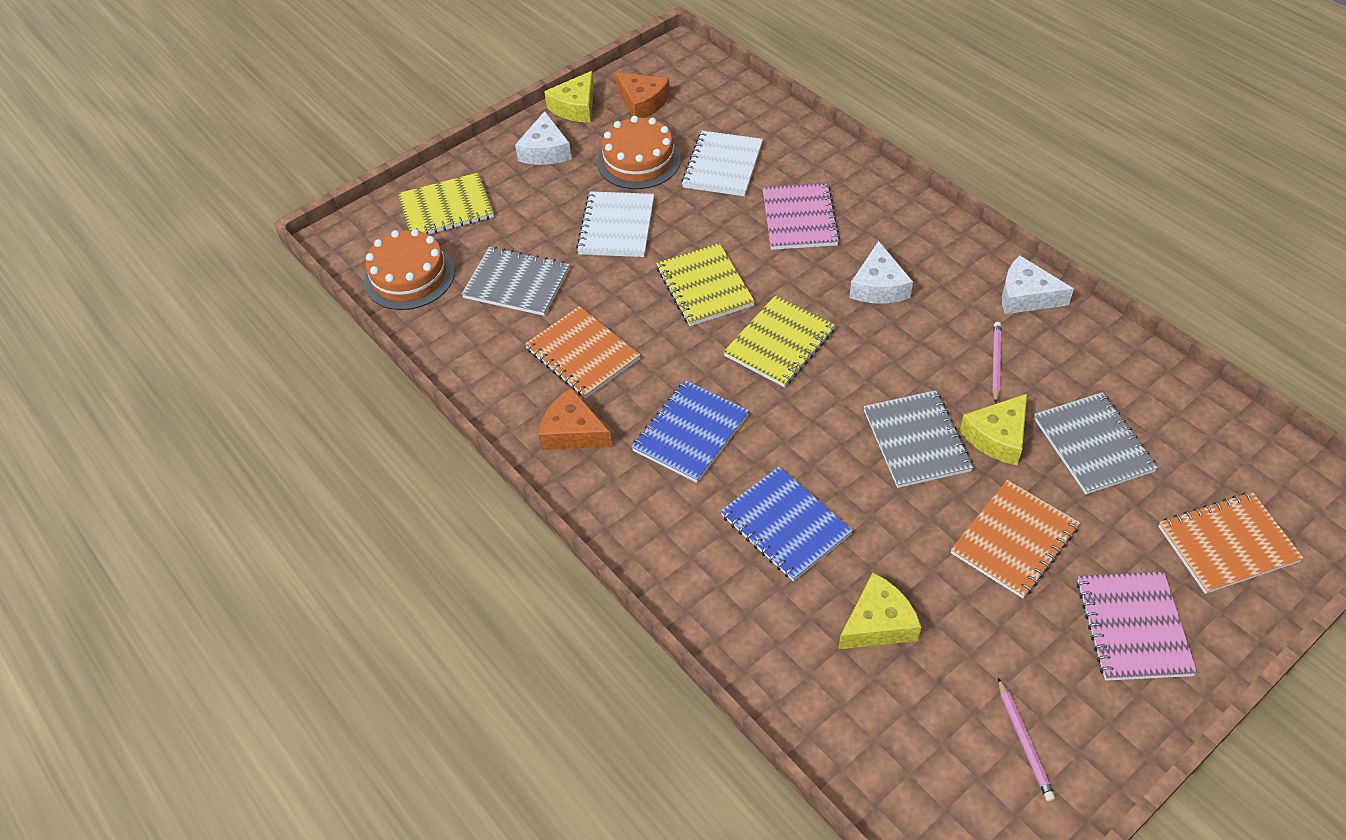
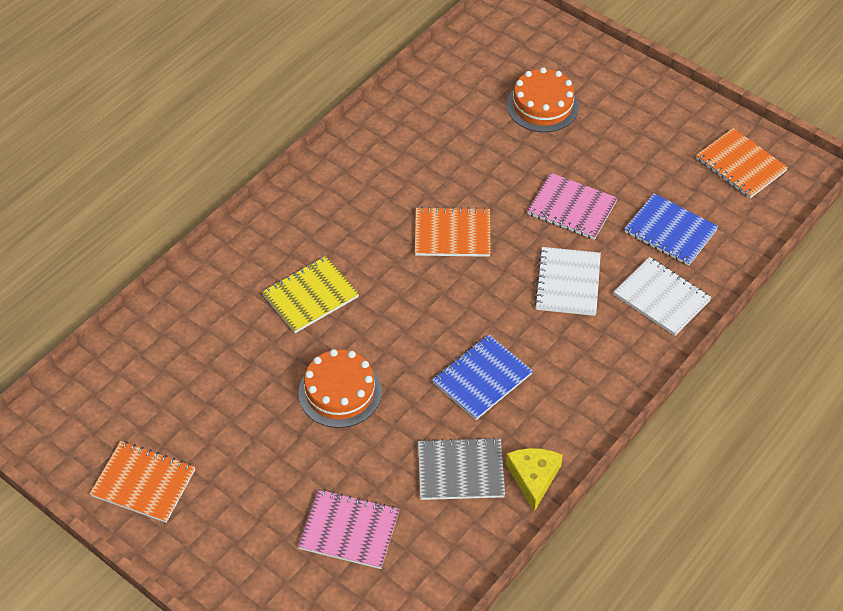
grey notebook: [462,247,570,316] [864,390,974,488] [1034,392,1158,494] = 3 -> [418,437,505,500] = 1
orange cheese: [539,388,612,450] [615,73,670,118] = 2 -> none = 0
pink pencil: [992,322,1001,403] [998,678,1055,801] = 2 -> none = 0
white cheese: [515,111,572,165] [849,241,913,303] [1002,256,1074,314] = 3 -> none = 0
yellow cheese: [544,71,594,122] [839,573,921,649] [960,394,1027,465] = 3 -> [506,448,563,512] = 1
yellow notebook: [398,173,494,234] [656,243,755,326] [724,295,836,387] = 3 -> [262,256,359,333] = 1

